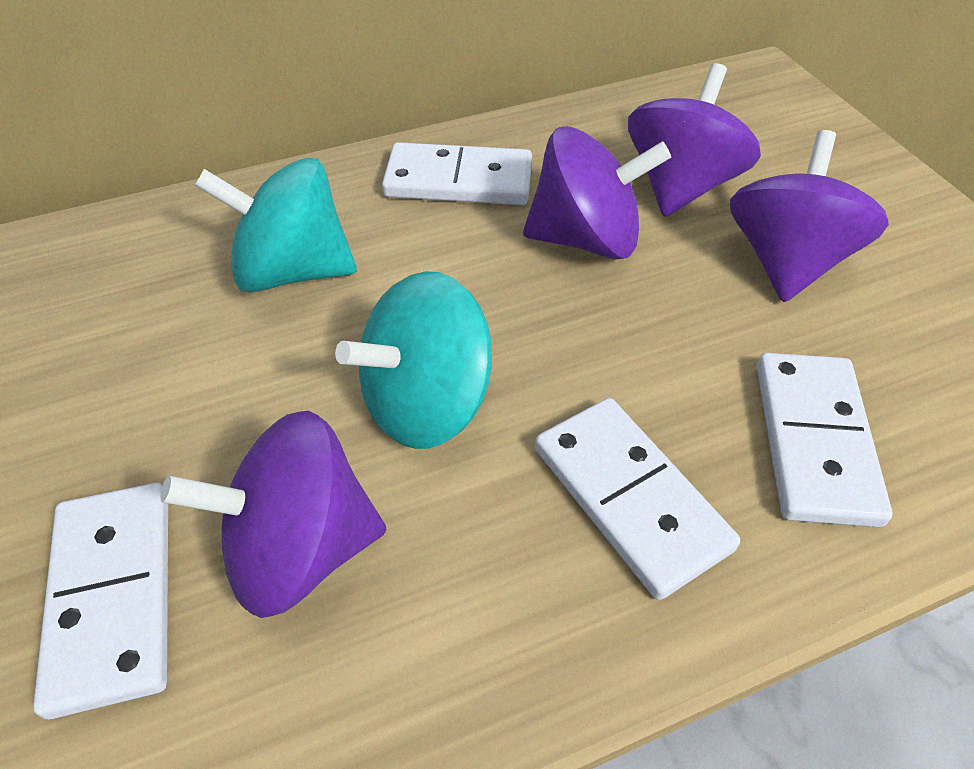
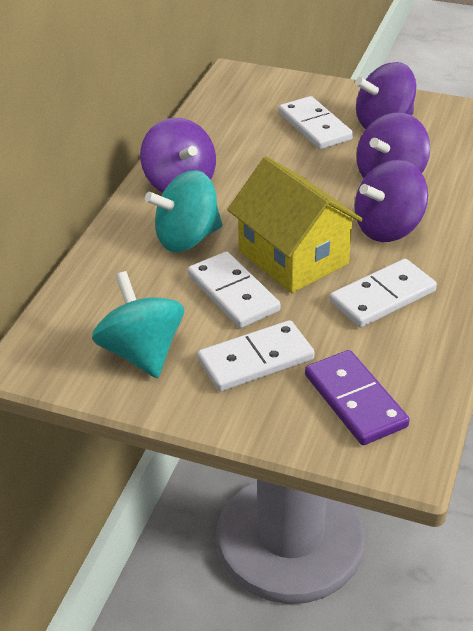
purple domino: none = 0 -> [305,350,410,445] = 1
yellow house: none = 0 -> [227,156,363,293] = 1

